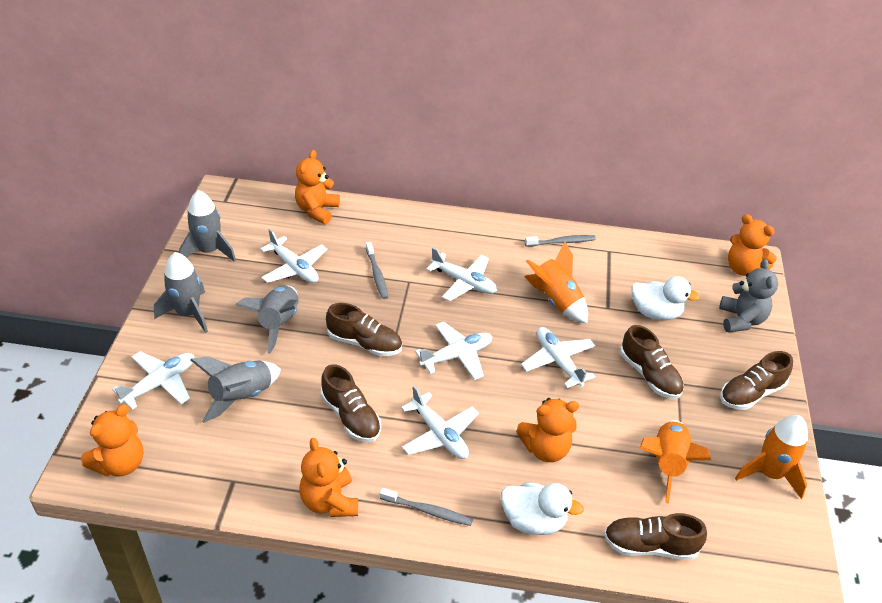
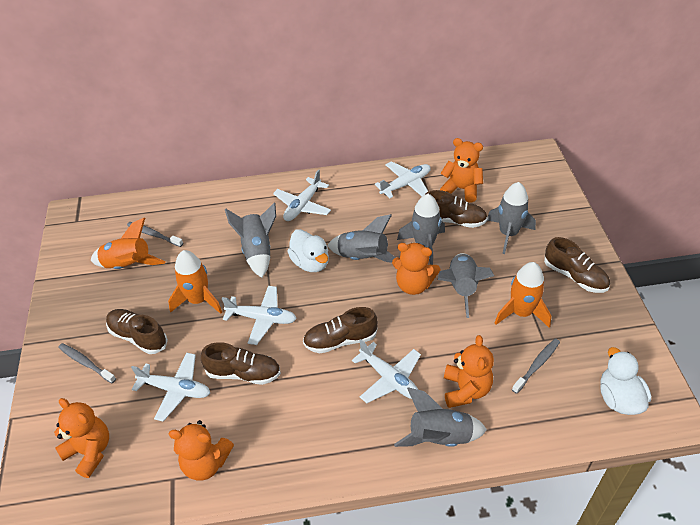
grey rocket: [154,252,208,333] [179,190,236,262] [190,356,281,423] [235,285,299,354] = 4 -> [225,202,276,278] [327,214,396,263] [394,387,487,447] [397,194,445,265] [438,253,494,318] [487,182,536,254] = 6
grey teddy bear: [719,259,778,333] = 1 -> none = 0
white plane: [112,351,194,410] [260,229,327,283] [401,385,479,459] [415,322,492,380] [426,248,497,301] [521,327,595,388] = 6 -> [131,353,210,422] [221,286,297,345] [273,169,331,221] [352,339,421,403] [375,161,431,198] = 5

